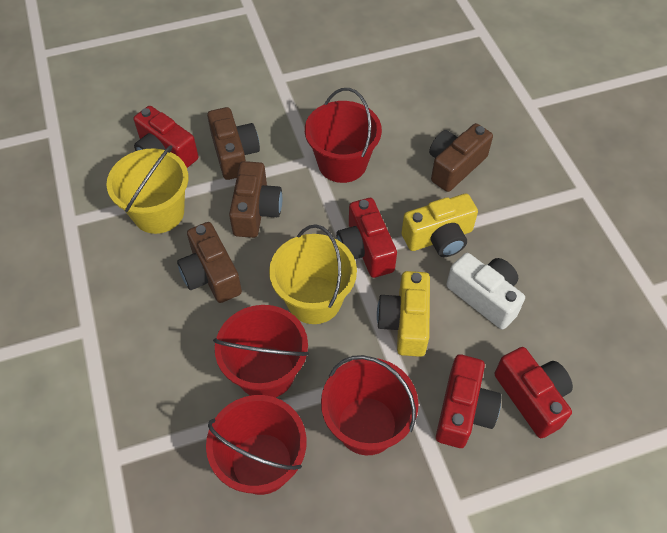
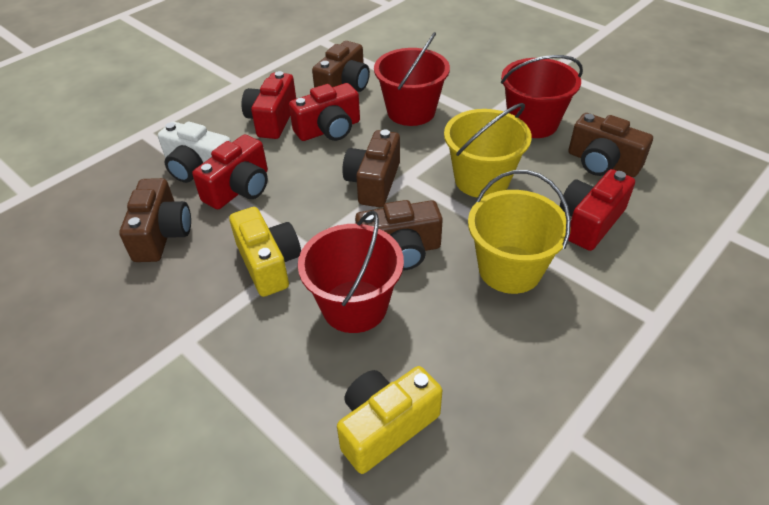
brown camera: [177,222,242,303] [207,107,260,180] [229,161,282,238] [429,123,493,192] = 4 -> [119,178,191,262] [312,41,370,92] [342,130,400,207] [355,200,443,271] [568,113,653,177] = 5
red bucket: [206,395,307,495] [213,305,309,398] [305,88,382,183] [321,355,418,455] = 4 -> [298,210,404,333] [374,32,450,126] [501,55,583,138] = 3

